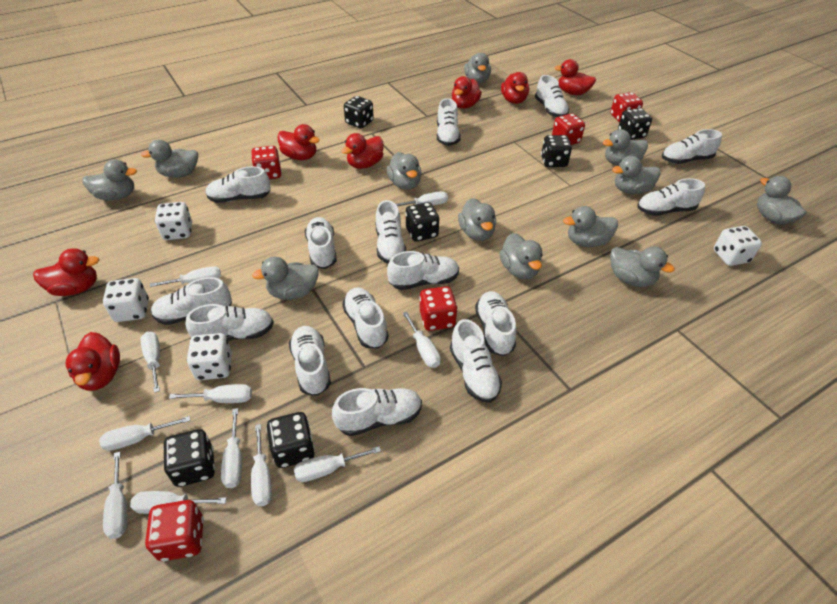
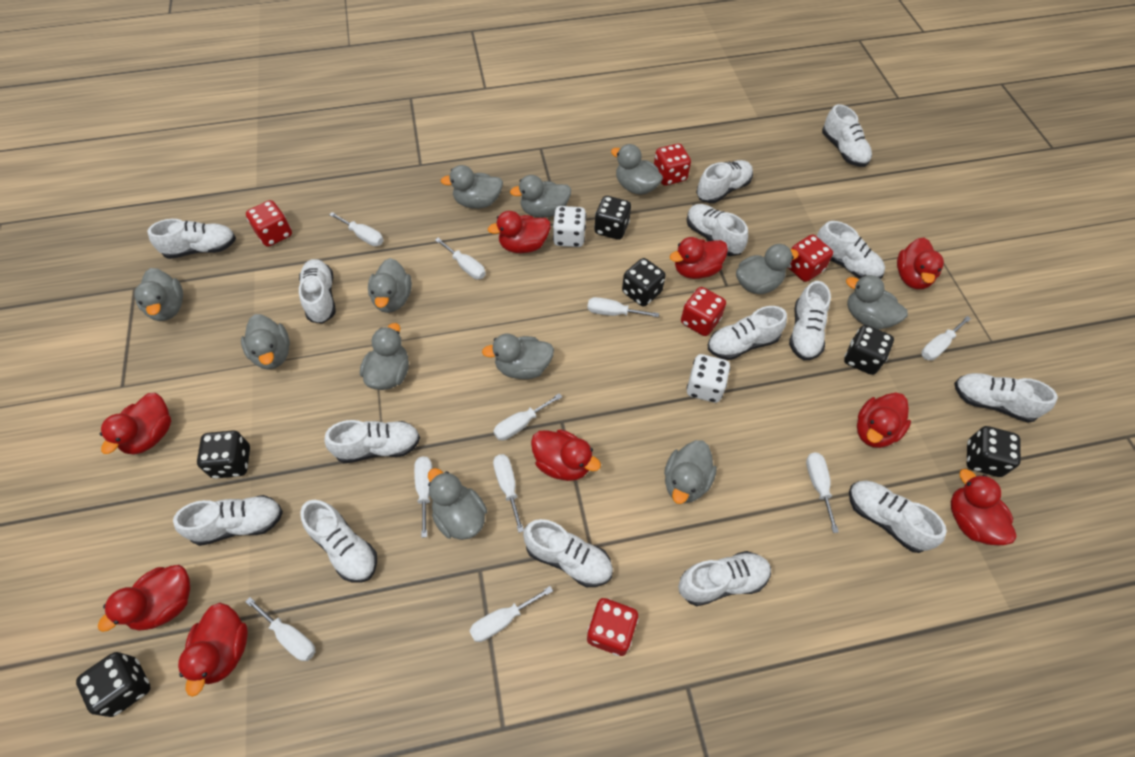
red duck: [33,248,99,296] [66,332,120,391] [277,124,320,160] [341,133,384,169] [452,76,482,109] [501,72,529,104] [554,59,596,95] = 7 -> [98,565,190,632] [100,393,171,455] [178,603,248,697] [488,211,551,253] [531,429,601,481] [670,237,728,279] [857,393,911,448] [897,237,944,289] [951,469,1016,545] = 9
white dice: [103,278,149,322] [155,202,192,240] [187,333,232,380] [714,226,762,266] = 4 -> [553,206,586,247] [687,354,730,403] = 2
white screwdriver: [99,416,190,451] [103,452,127,539] [130,491,226,514] [141,331,160,393] [150,266,221,287] [169,384,252,403] [221,408,242,488] [251,424,272,506] [294,446,381,482] [396,191,448,206] [403,312,441,368] = 11 -> [245,597,316,661] [329,212,384,246] [414,456,432,538] [435,238,486,279] [469,586,553,642] [493,393,562,440] [493,454,524,533] [587,297,659,317] [806,452,839,533] [921,316,971,361] = 10

